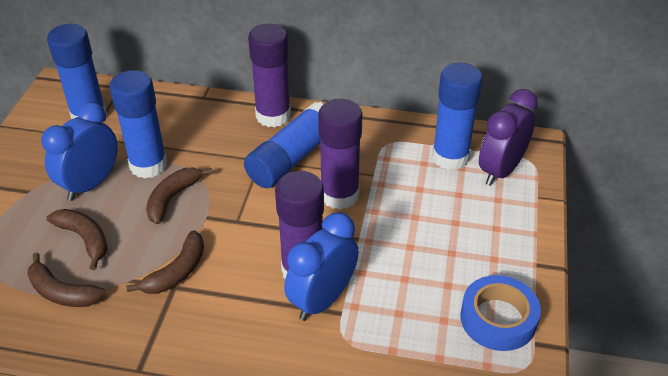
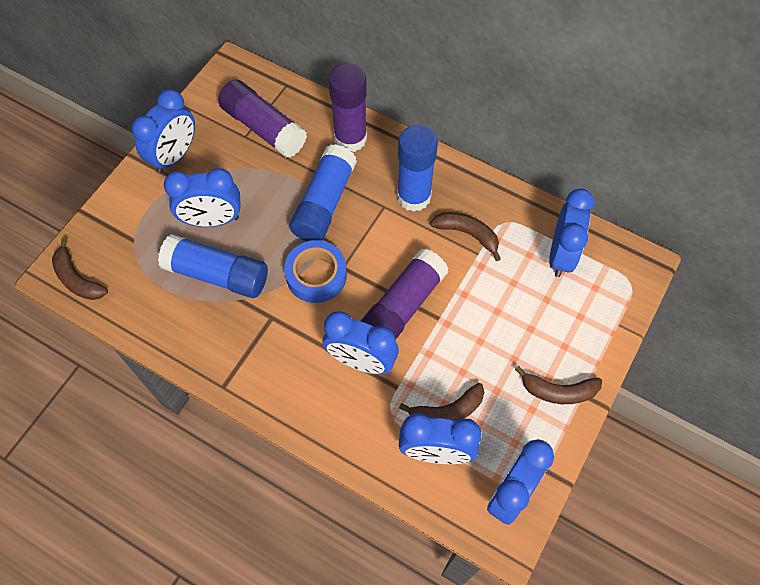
blue clock: [41,102,118,201] [284,212,359,321] = 2 -> [132,89,195,173] [164,168,240,227] [323,311,399,374] [399,413,482,464] [487,439,554,525] [549,189,594,277] = 6
blue glue stick: [47,24,107,119] [109,70,167,178] [244,102,323,188] [432,63,483,170] = 4 -> [158,234,268,298] [290,144,357,241] [397,125,438,212] = 3
purple clock: [479,89,538,186] = 1 -> none = 0

